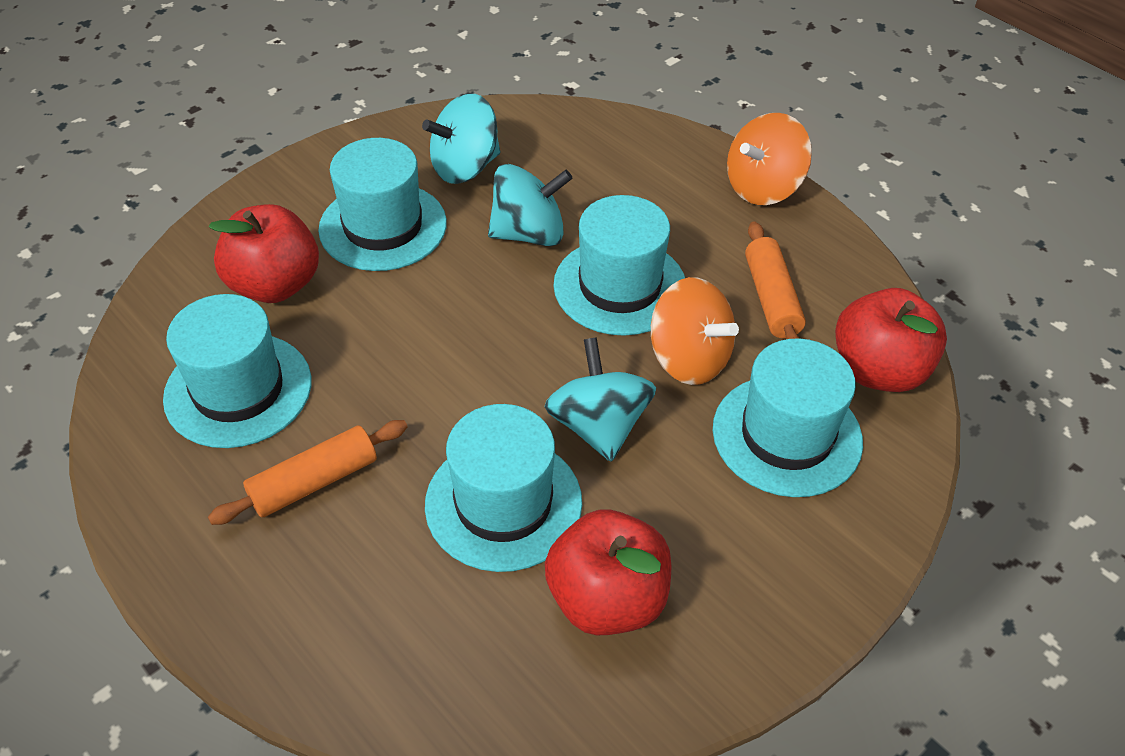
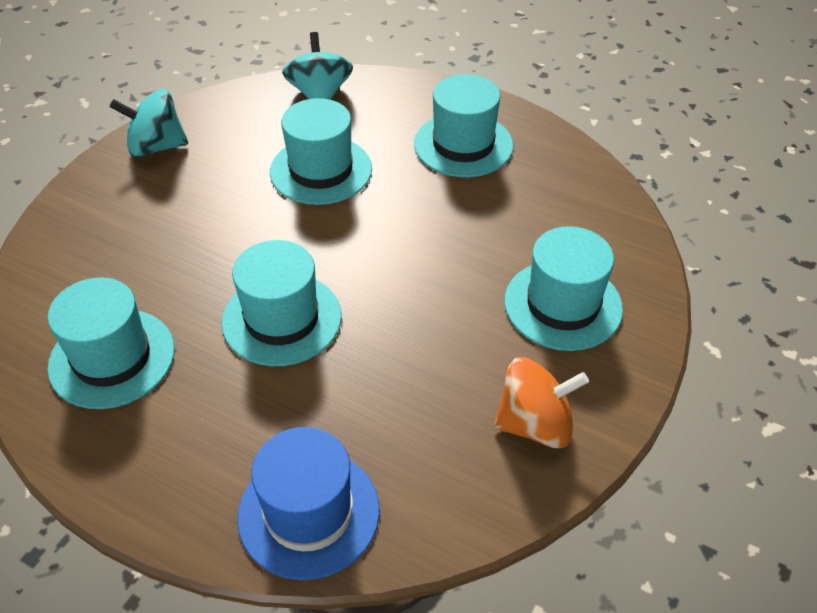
blue hat: none = 0 -> [237,427,380,580] = 1
orange rolling pin: [208,420,408,525] [745,221,806,339] = 2 -> none = 0
orange spinning top: [651,277,739,385] [727,113,812,205] = 2 -> [494,357,589,448] = 1
red apple: [209,204,319,303] [545,510,672,635] [835,288,947,392] = 3 -> none = 0
turquoise spinning top: [422,94,500,184] [488,164,573,246] [544,337,656,462] = 3 -> [110,89,188,157] [282,32,353,100] = 2

